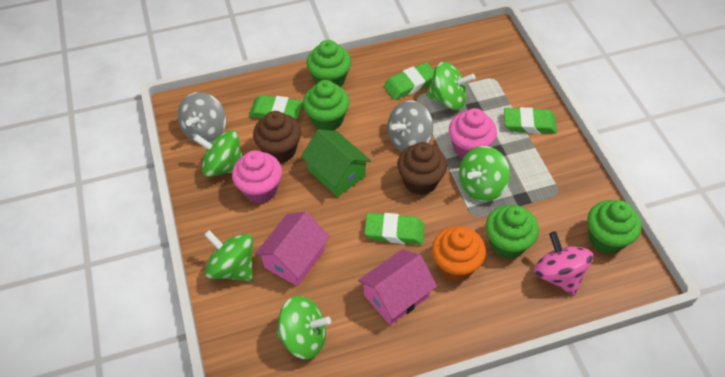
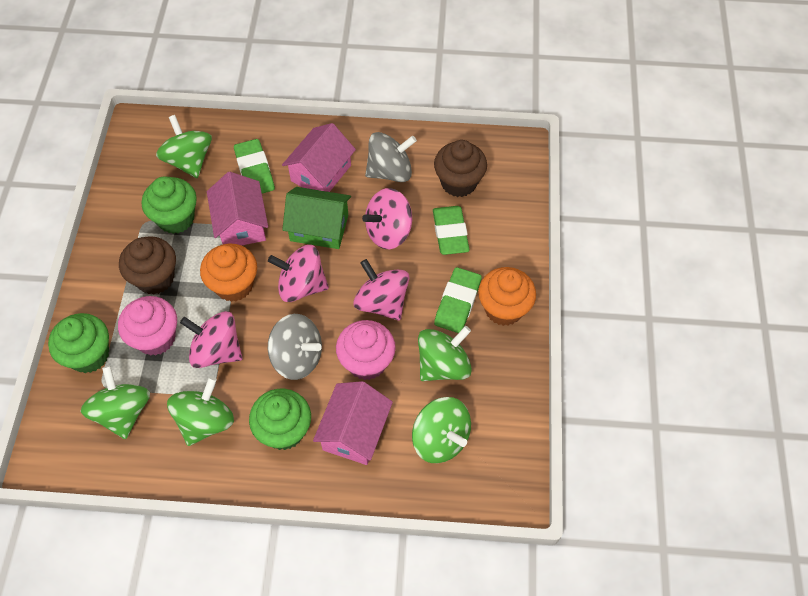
green cupcake: [303,80,350,131] [307,40,351,87] [486,205,539,259] [588,200,642,254] = 4 -> [48,313,109,373] [142,176,197,234] [249,389,311,450] = 3
green eraser: [249,95,303,120] [364,213,424,244] [384,62,434,100] [504,107,557,134] = 4 -> [234,139,275,194] [433,206,470,255] [434,267,482,333] = 3
orange cupcake: [432,226,486,281] = 1 -> [200,243,257,302] [478,267,536,326] = 2
pink house: [255,212,330,286] [358,249,437,325] = 2 -> [207,172,268,246] [282,123,356,192] [313,381,393,465] = 3
pink spinning top: [534,231,593,295] = 1 -> [180,311,243,368] [268,245,329,302] [353,259,409,320] [362,188,413,249] = 4

